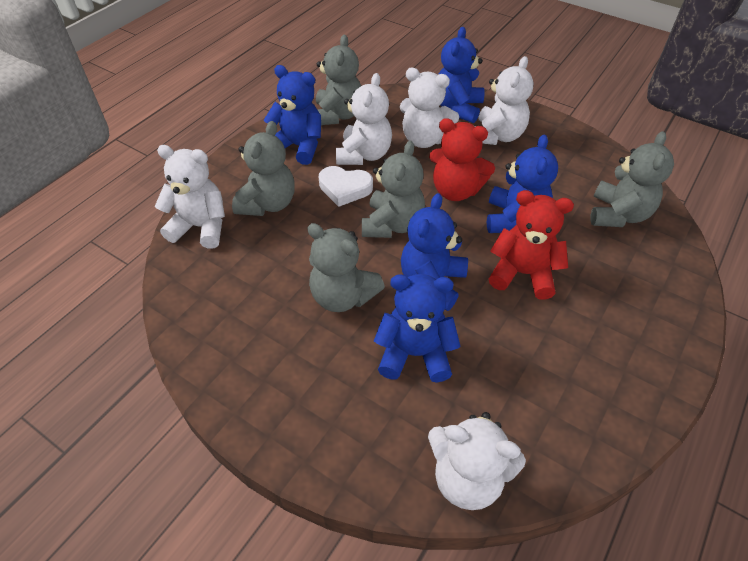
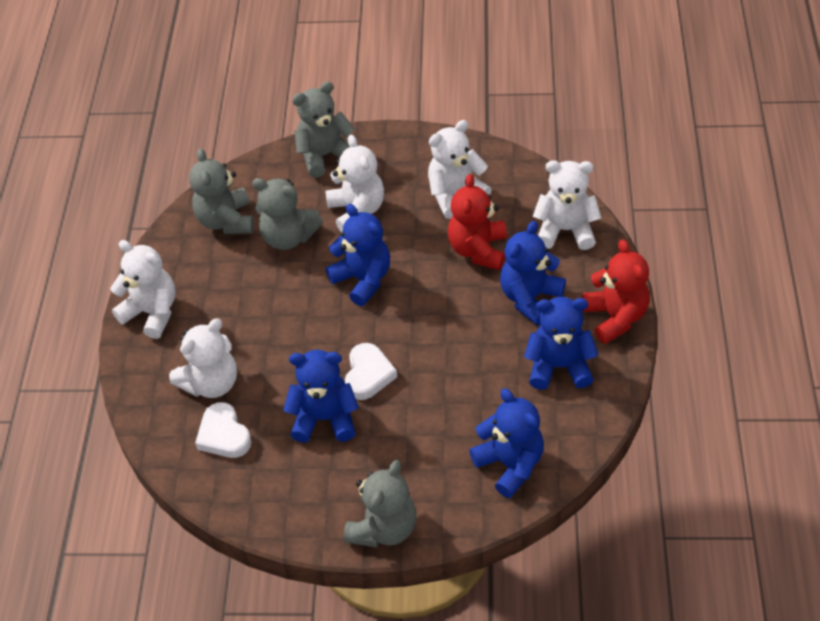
grey teddy bear: [232,121,294,216] [307,223,385,312] [316,35,361,125] [362,141,425,238] [590,131,674,227] = 5 -> [189,149,254,234] [252,178,323,250] [292,82,355,178] [344,460,416,547] = 4
white heart: [319,166,373,207] = 1 -> [195,402,252,458] [345,343,397,400] = 2

